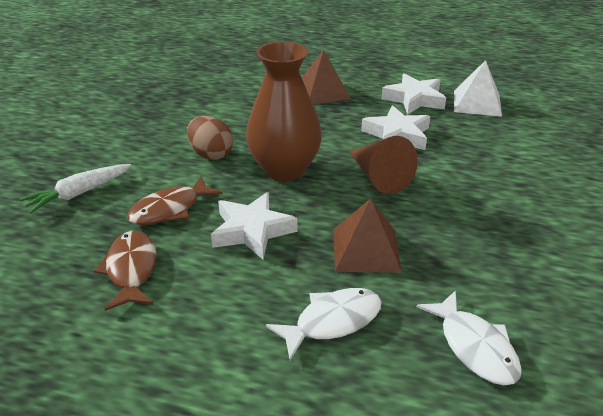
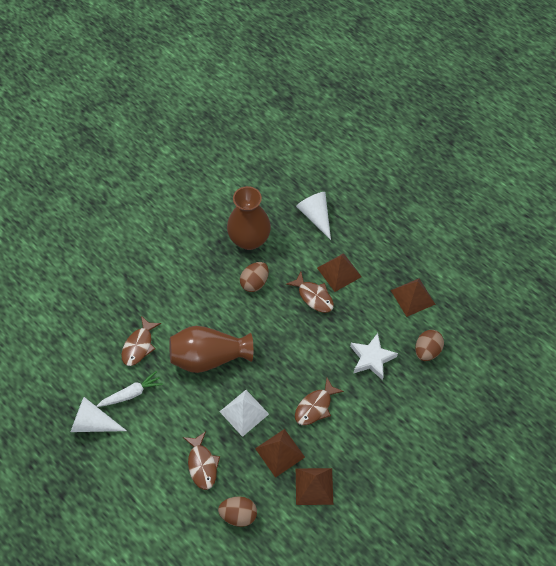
brown cone: [349,136,418,194] = 1 -> none = 0
brown egg: [187,116,233,160] = 1 -> [218,496,257,527] [240,262,269,292] [415,330,444,361] = 3
brown fish: [94,231,157,311] [127,176,223,225] = 2 -> [121,316,161,366] [183,431,220,490] [286,272,334,313] [295,378,344,425] = 4
brown pyramid: [302,50,351,104] [333,198,402,273] = 2 -> [255,429,305,478] [296,468,333,505] [317,253,362,292] [391,279,436,317] = 4
brown vase: [246,41,322,181] = 1 -> [169,326,253,373] [227,186,271,250] = 2
white cone: none = 0 -> [71,397,127,432] [296,192,331,240] = 2
white fish: [266,288,382,360] [416,290,522,385] = 2 -> none = 0
white star: [211,192,298,260] [361,105,430,150] [382,73,446,115] = 3 -> [350,333,398,380] = 1

